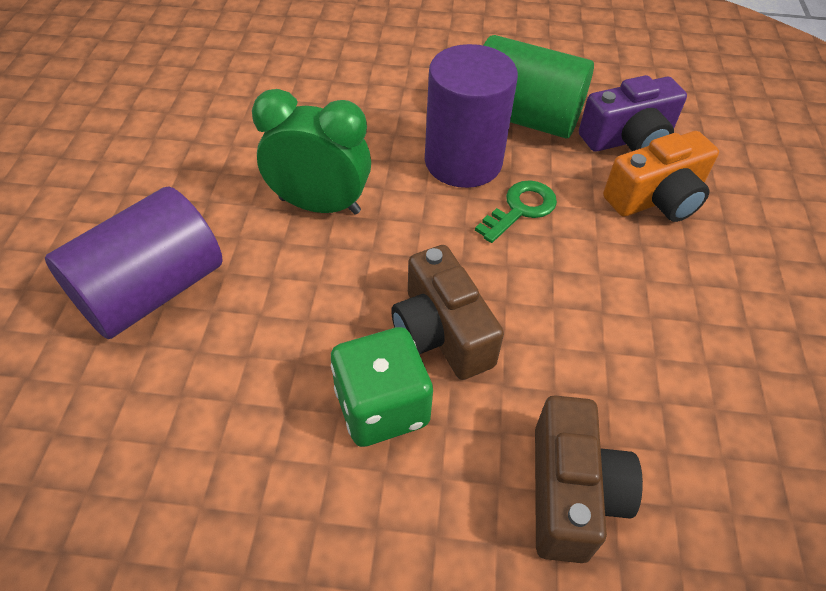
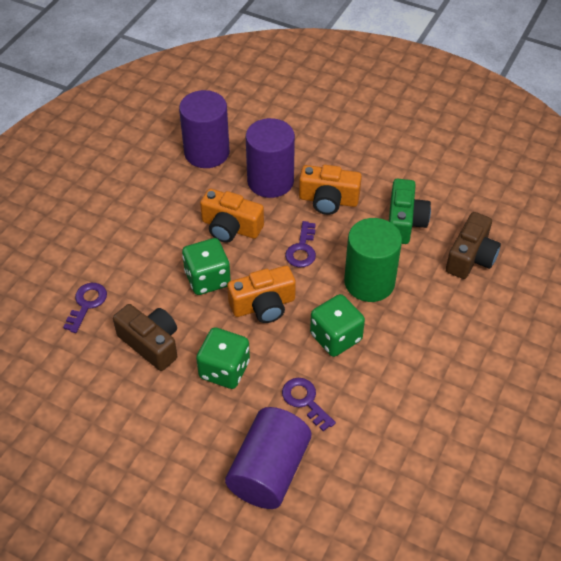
green camera: none = 0 -> [389,179,431,244] = 1
green clock: [252,89,371,215] = 1 -> none = 0
green dice: [331,327,433,447] = 1 -> [182,238,231,295] [196,327,250,389] [310,294,365,357] = 3
green key: [475,180,557,243] = 1 -> none = 0
orange camera: [603,131,719,222] = 1 -> [200,189,264,243] [227,266,296,323] [299,165,362,215] = 3
purple camera: [579,75,687,152] = 1 -> none = 0
purple cylinder: [45,187,223,339] [425,44,518,188] = 2 -> [179,90,230,168] [225,407,311,509] [246,118,295,198] = 3
purple key: none = 0 -> [63,283,107,333] [282,378,336,431] [285,221,316,267] = 3

